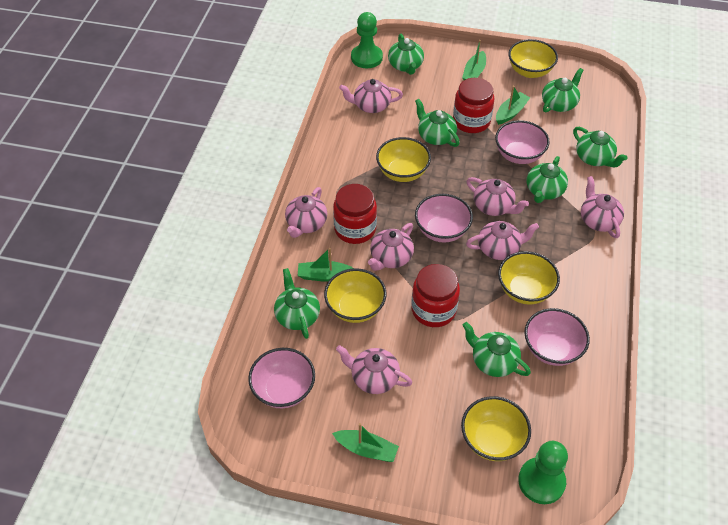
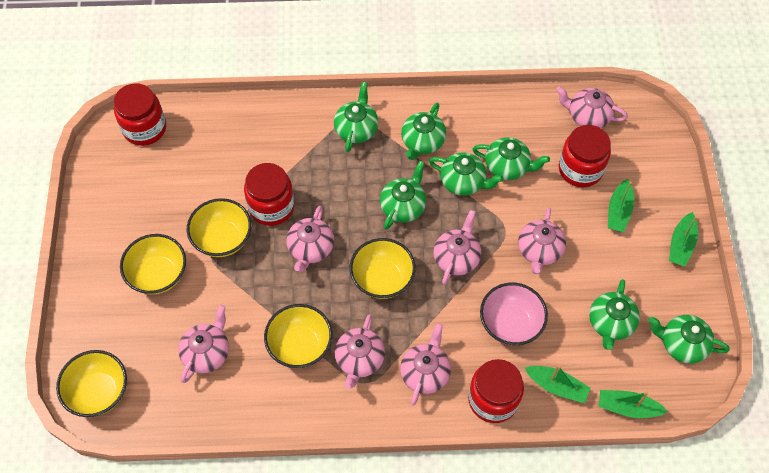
green pawn: [351,12,383,68] [518,441,568,504] = 2 -> none = 0
pink bowl: [248,348,315,408] [415,194,473,243] [495,120,550,164] [524,308,590,366] = 4 -> [480,283,548,346] = 1
red jar: [333,184,377,244] [411,264,460,327] [453,78,494,133] = 3 -> [113,83,166,146] [244,163,295,226] [468,359,524,423] [559,125,611,187] = 4

